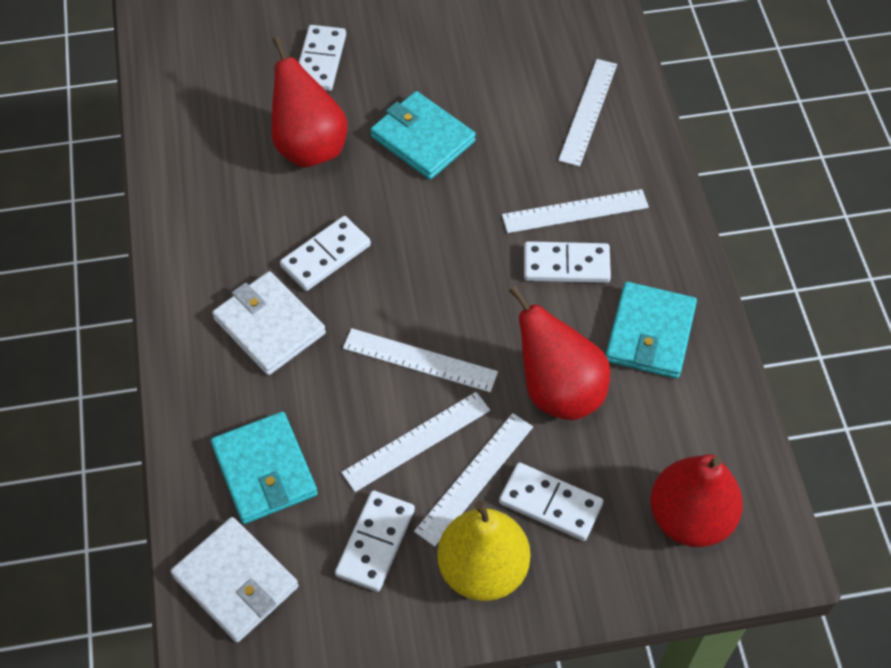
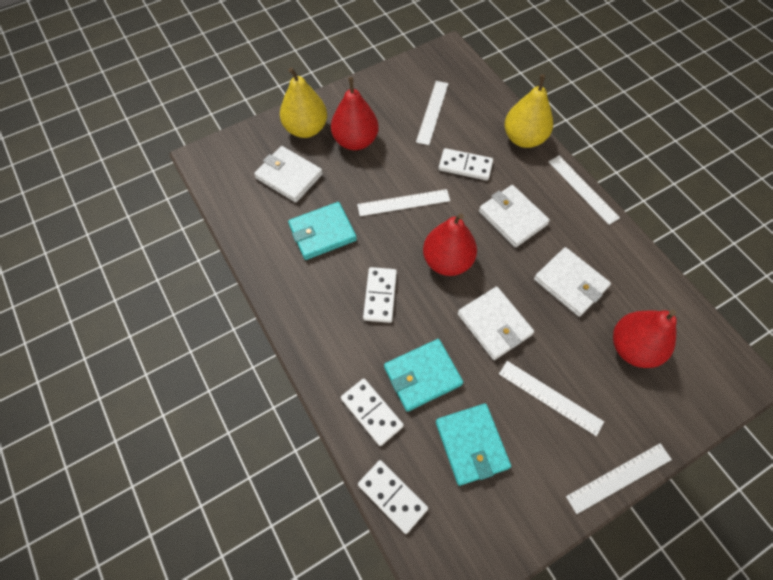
white domino: [280,216,371,291] [299,25,346,91] [335,490,415,592] [499,462,603,541] [524,241,611,283] = 5 -> [341,378,404,446] [358,460,428,534] [363,267,397,323] [439,148,493,181] = 4
white wallet: [170,517,299,642] [212,271,326,375] = 2 -> [254,146,323,203] [458,286,534,360] [479,185,550,248] [534,247,611,317] = 4
yellow pear: [437,501,530,601] = 1 -> [280,67,327,138] [505,75,553,148] = 2

